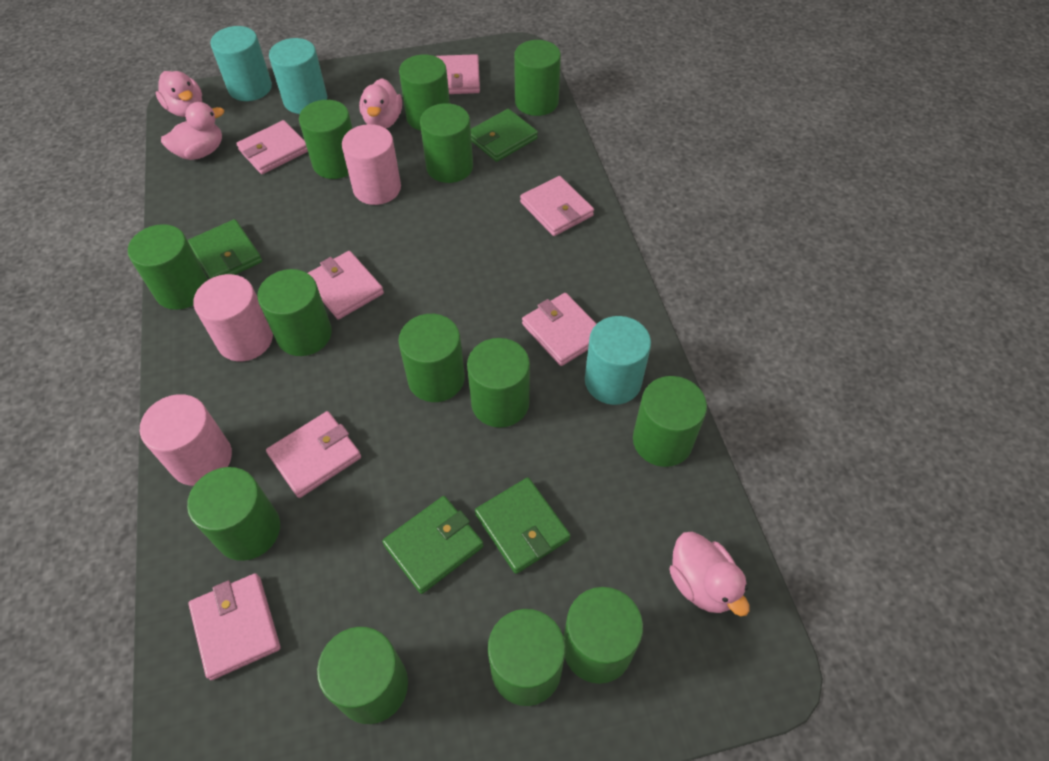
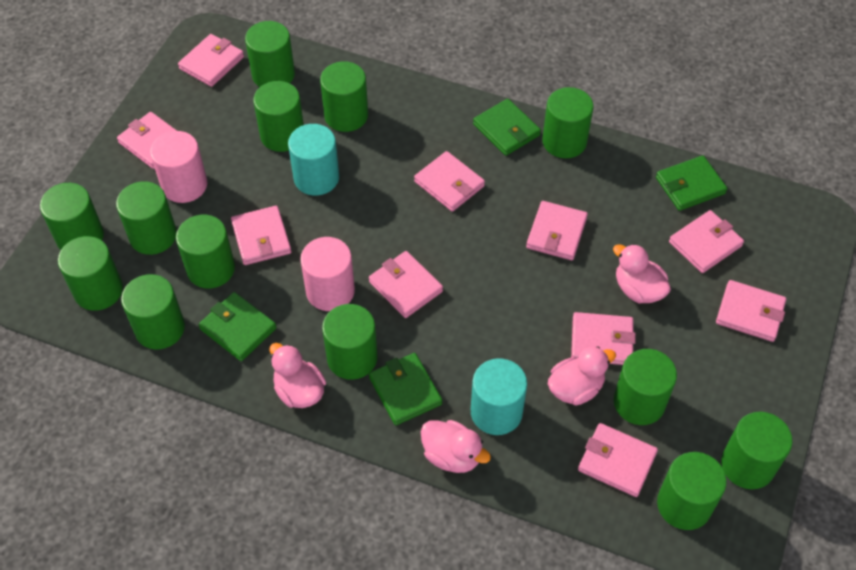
pink cylinder: [140,394,232,486] [193,274,273,361] [342,124,401,205] = 3 -> [150,131,207,203] [300,237,355,311] = 2
pink wallet: [188,573,281,680] [236,120,308,174] [266,411,361,498] [308,251,384,319] [436,54,480,94] [520,176,594,236] [522,293,596,366] = 7 -> [117,112,177,169] [178,34,244,87] [231,206,291,265] [369,251,443,318] [414,151,485,212] [526,201,588,260] [571,312,636,365] [578,423,658,497] [669,210,744,273] [716,280,786,342] = 10
turquoise cylinder: [210,26,272,101] [269,38,327,114] [585,316,651,405] = 3 -> [288,124,339,196] [471,358,527,435] = 2

